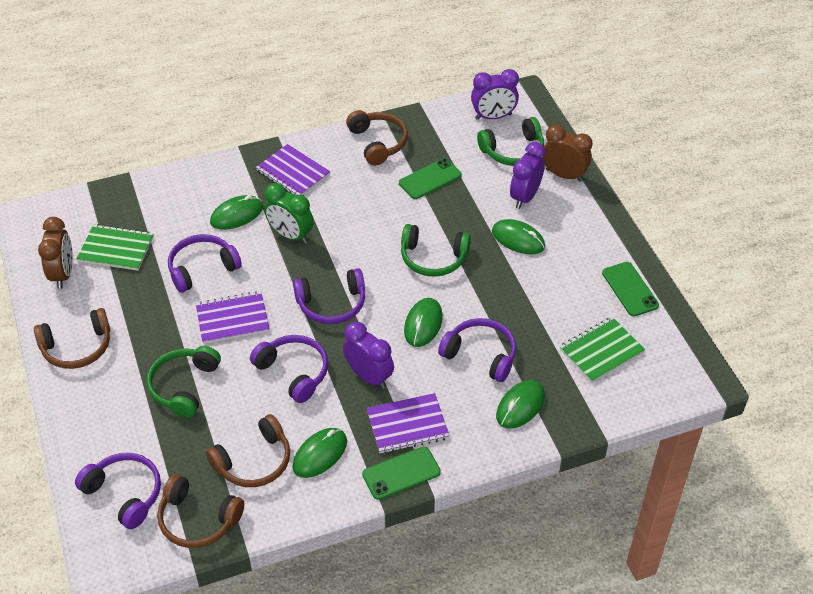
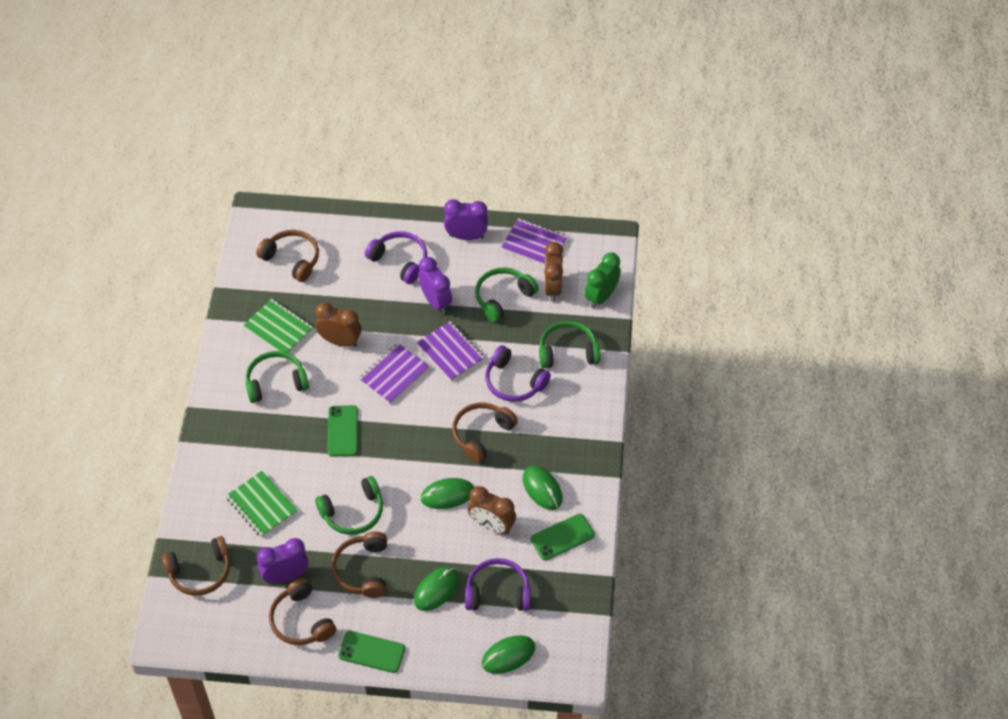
brown clock: [38,217,73,289] [542,125,593,182] = 2 -> [315,302,361,347] [468,486,516,535] [544,242,563,302] = 3
brown headphones: [34,308,110,369] [157,474,244,548] [206,414,290,487] [346,110,408,166] = 4 -> [162,536,230,596] [256,230,319,282] [269,578,336,645] [331,532,387,598] [452,403,518,463] = 5
green headphones: [147,346,221,418] [401,224,471,277] [477,117,544,166] = 3 -> [246,351,309,403] [315,476,383,535] [475,267,539,322] [539,321,600,368] = 4
green mouse: [210,195,263,230] [293,428,347,478] [404,298,443,347] [492,219,545,254] [496,380,545,429] = 5 -> [414,566,459,611] [420,478,474,509] [482,635,535,674] [523,466,563,510] = 4
purple headphones: [75,453,161,529] [168,234,242,293] [250,335,328,403] [293,268,365,324] [438,318,516,382] = 5 -> [365,231,427,284] [465,558,531,611] [485,345,551,402] = 3

